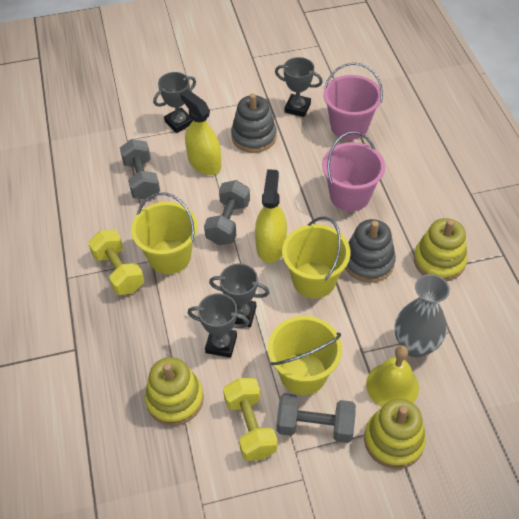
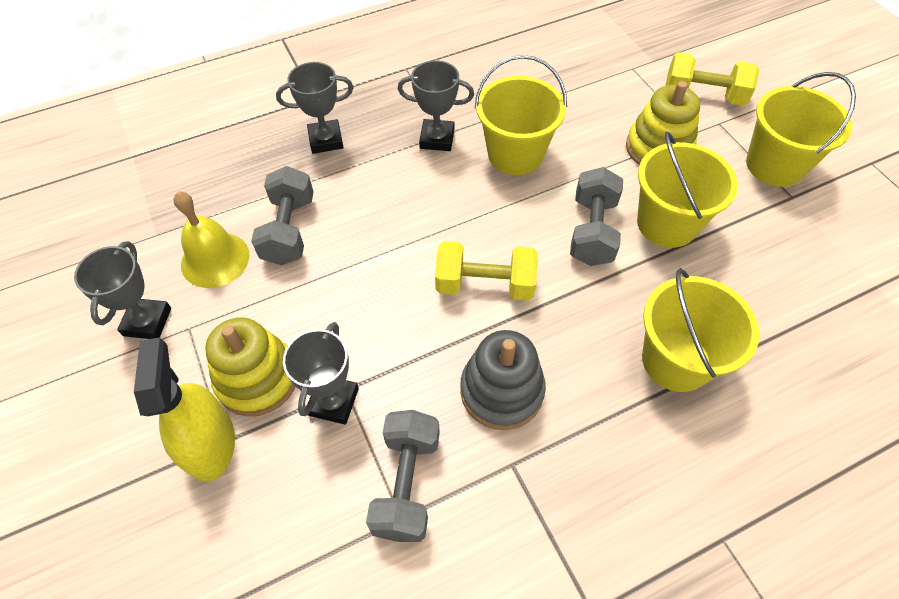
grey stacking toy: [231,93,277,153] [345,219,396,283] = 2 -> [460,330,546,430] = 1
grey vase: [395,274,450,358] = 1 -> none = 0
pink bucket: [322,131,385,211] [324,63,383,140] = 2 -> none = 0
yellow bucket: [131,193,198,274] [268,316,342,395] [282,217,351,298] = 3 -> [474,55,567,175] [637,131,738,248] [642,268,759,392] [746,72,856,187] = 4
yellow spray bottle: [180,89,221,175] [255,169,287,263] = 2 -> [134,337,235,482] = 1
yellow stacking toy: [145,357,204,426] [364,398,426,469] [414,218,467,281] = 3 -> [205,317,296,417] [626,81,700,165] = 2

